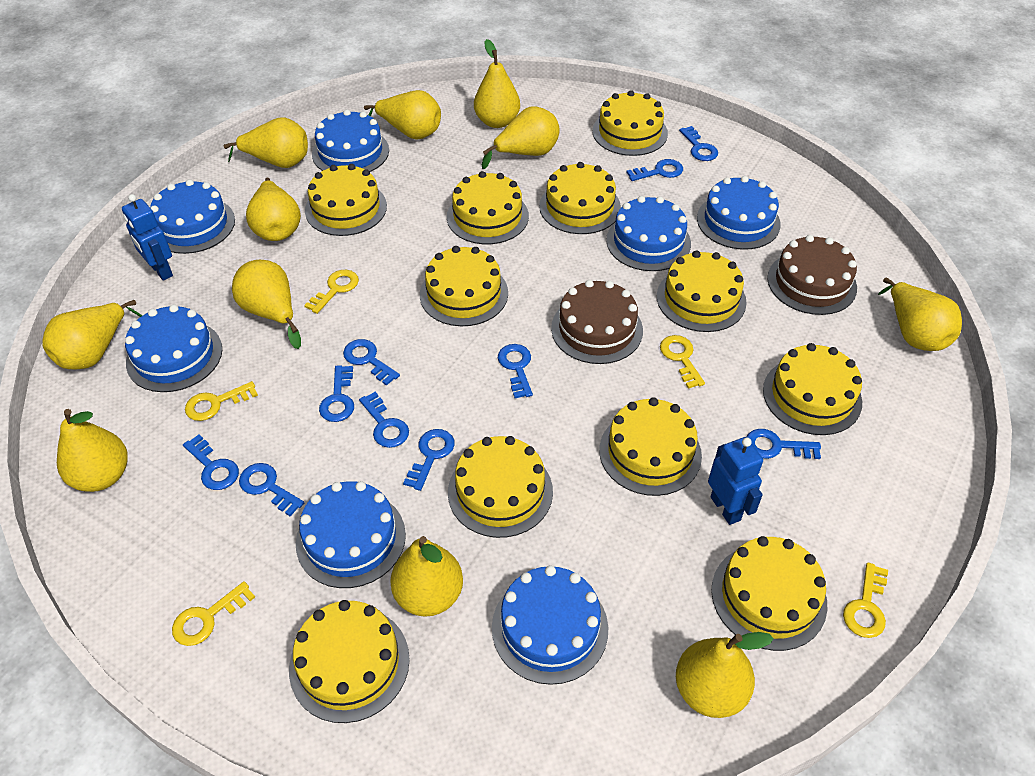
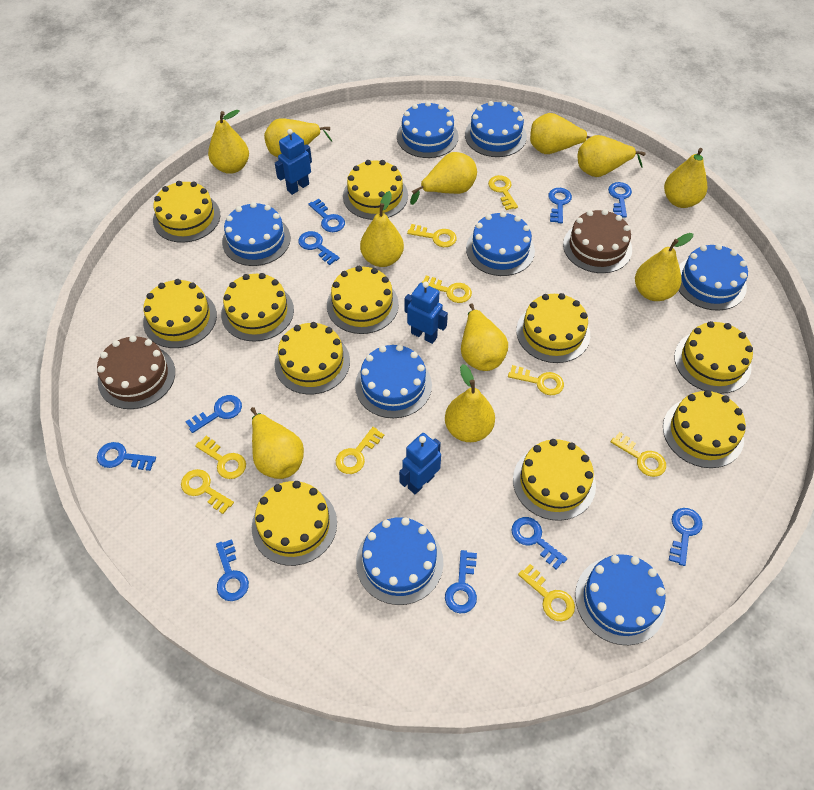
blue cake: [125,305,222,392] [150,179,235,254] [296,481,406,588] [312,110,389,172] [492,565,608,685] [606,196,691,271] [697,176,781,250] = 7 -> [222,202,291,266] [355,344,432,418] [356,517,443,605] [397,101,459,158] [465,101,527,157] [466,212,535,276] [575,554,666,645] [678,244,748,311] = 8
blue robot: [122,194,173,281] [708,437,763,525] = 2 -> [275,129,312,195] [399,433,441,494] [405,281,448,344] = 3
yellow key: [172,581,255,646] [185,381,258,421] [304,270,359,314] [660,335,705,389] [843,562,888,638] = 5 -> [181,469,234,514] [195,436,246,479] [336,427,384,474] [407,224,457,247] [421,276,472,303] [488,175,518,210] [508,365,564,395] [518,564,575,621] [611,432,666,477] = 9

